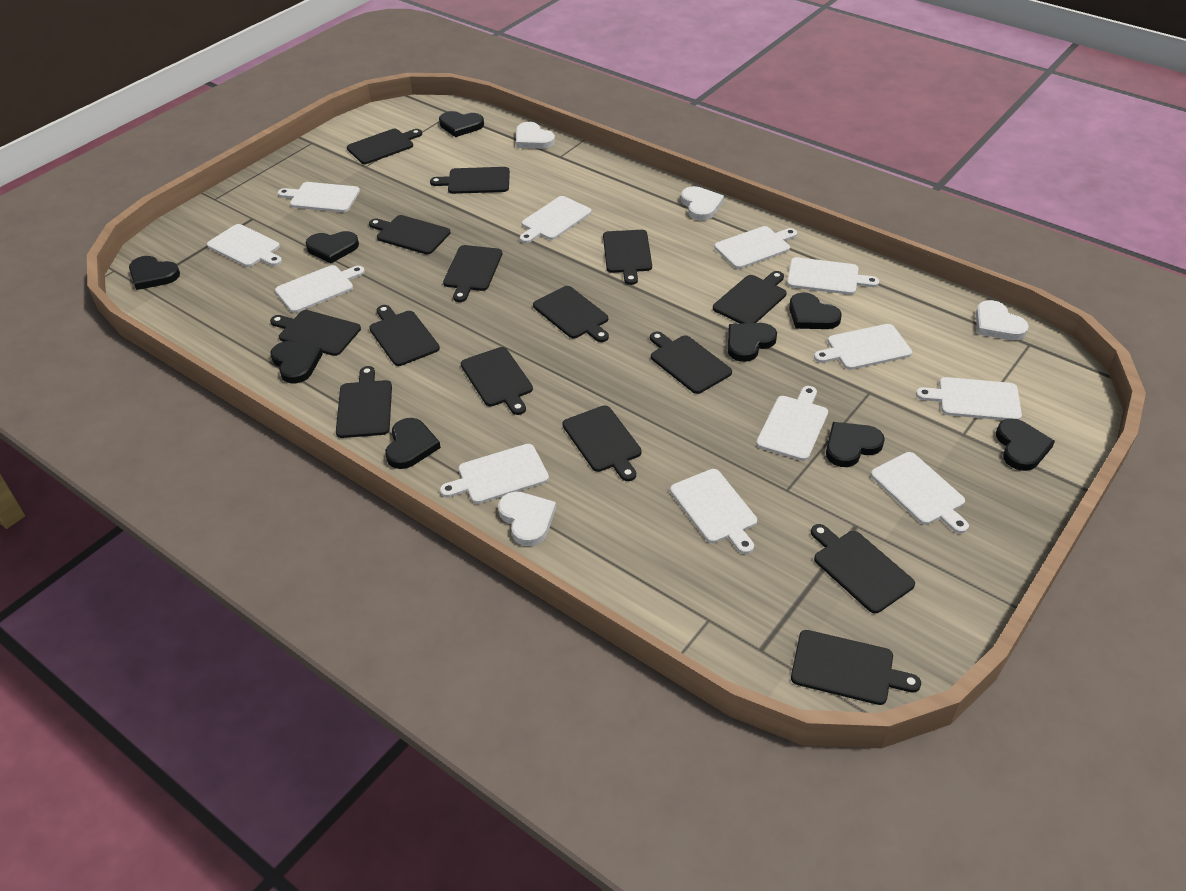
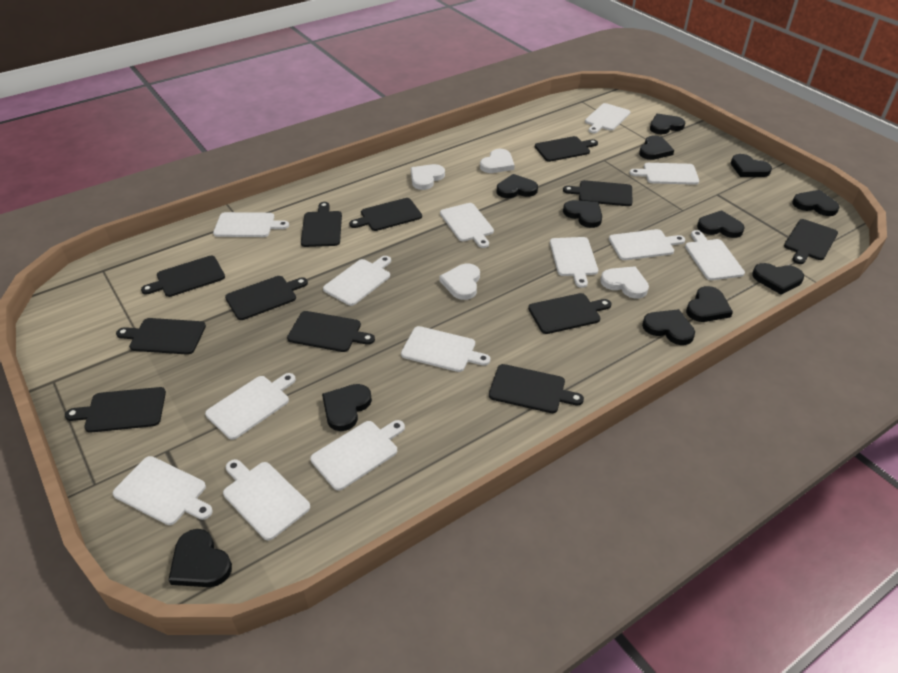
black cutting board: [270,310,361,356] [336,366,392,438] [347,129,422,164] [369,215,451,254] [369,305,440,366] [430,167,510,194] [443,245,502,302] [461,347,533,415] [533,286,609,342] [562,405,642,481] [603,230,652,285] [650,331,732,394] [713,271,787,324] [791,630,921,705] [811,524,915,613] = 15 -> [65,387,166,433] [116,318,206,355] [141,256,225,297] [225,276,308,320] [287,311,375,352] [301,202,342,247] [349,198,422,231] [489,364,584,413] [528,293,612,334] [535,136,598,162] [563,180,632,206] [784,219,838,264] = 12
black heart: [129,256,180,290] [270,341,323,383] [305,231,359,263] [385,418,441,469] [439,111,484,137] [728,323,777,362] [789,292,842,329] [826,422,885,467] [996,418,1055,471] = 9 -> [169,529,232,587] [322,384,372,431] [497,174,538,198] [563,200,602,228] [639,135,674,160] [642,309,695,345] [650,114,685,134] [686,286,733,322] [697,210,745,238] [731,154,772,177] [752,263,804,295] [792,190,840,216] = 12
white cutting board: [207,224,282,267] [275,265,365,313] [278,182,360,212] [440,444,549,504] [520,196,592,243] [670,469,757,554] [714,226,797,269] [756,386,828,461] [787,257,879,295] [814,324,912,370] [871,452,969,533] [916,377,1022,420] = 12 -> [113,456,213,525] [205,373,296,440] [213,212,289,237] [223,459,310,540] [310,420,405,491] [323,256,391,306] [401,326,490,372] [440,203,494,248] [550,237,598,288] [585,103,630,133] [609,229,685,260] [630,163,699,185] [685,230,745,280] = 13

